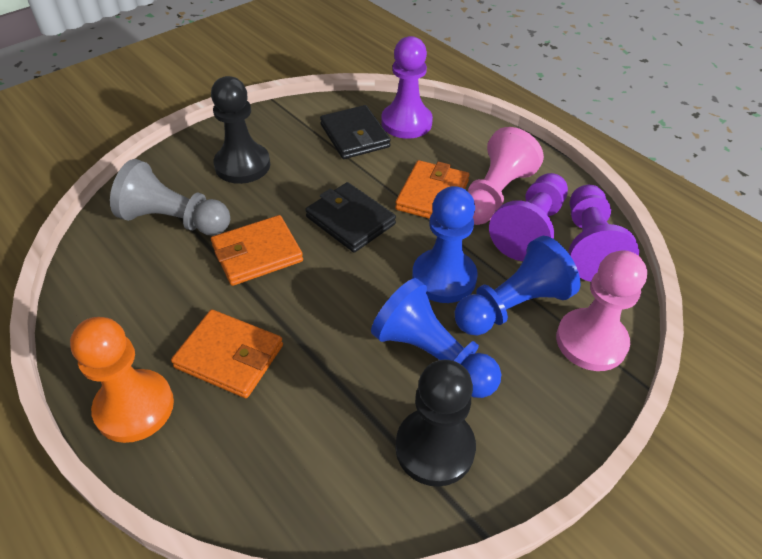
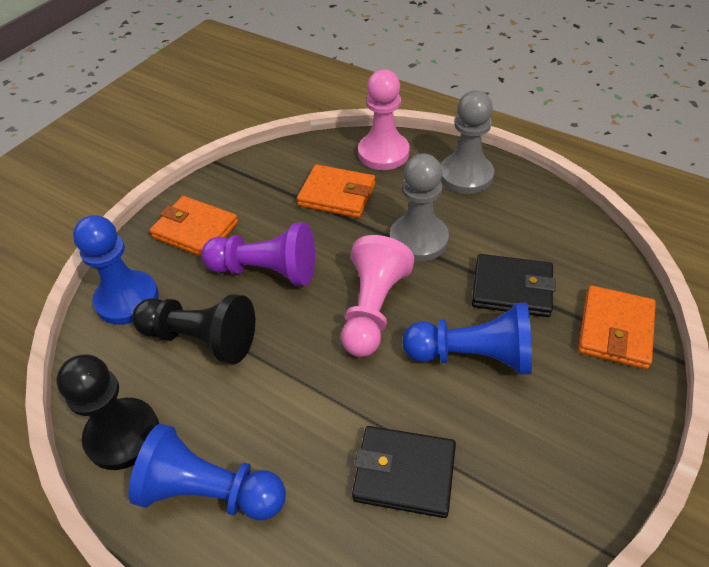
grey pawn: [110,159,230,236] = 1 -> [390,154,449,262] [441,91,494,194] = 2
orange pawn: [70,317,174,443] = 1 -> none = 0
purple pawn: [381,36,433,139] [489,173,568,261] [568,185,639,282] = 3 -> [201,223,315,286] = 1

